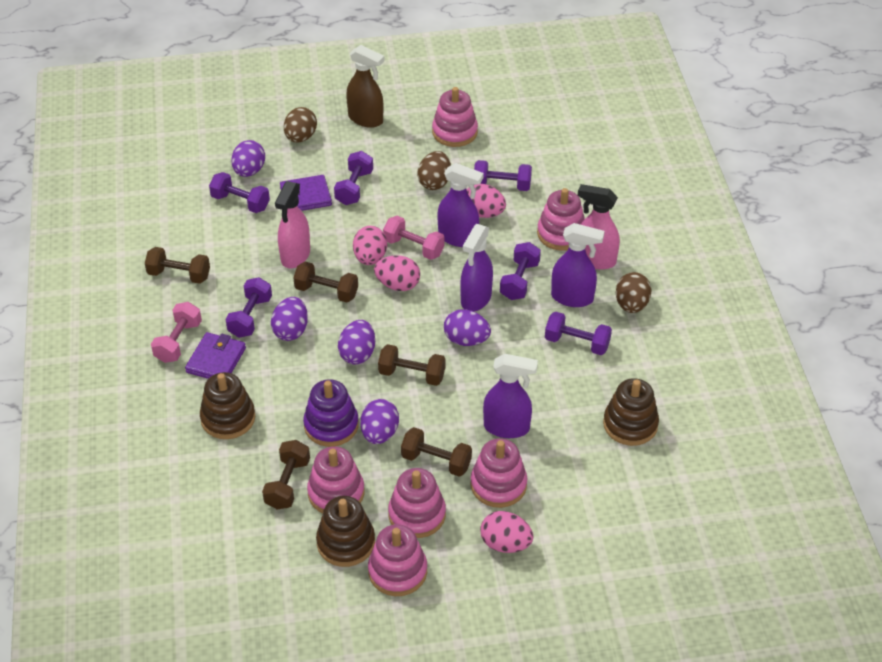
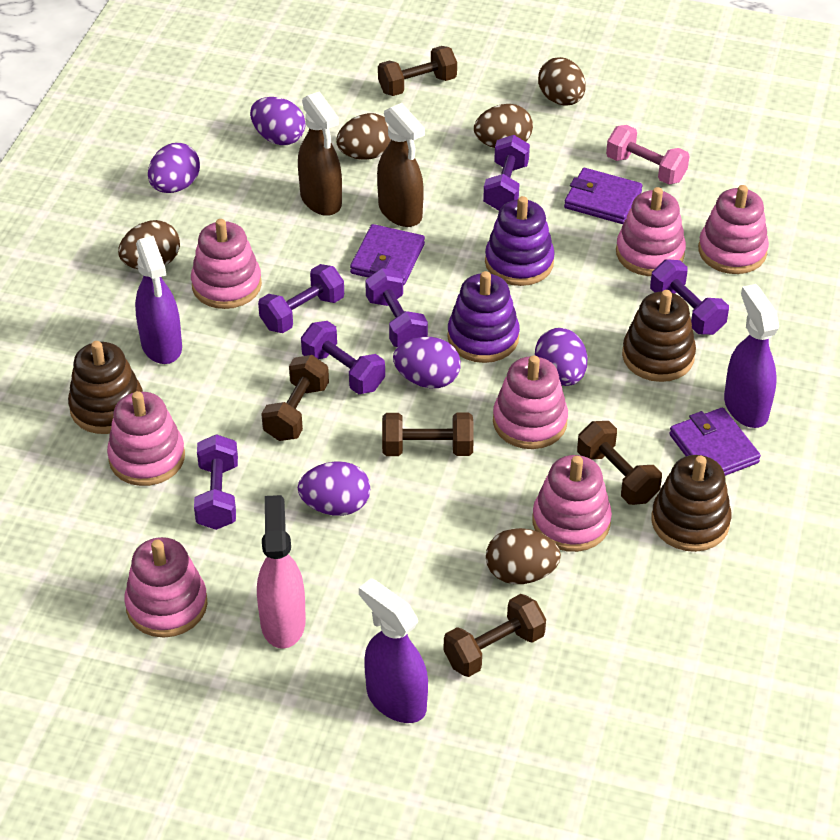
brown egg: [284,107,317,143] [417,151,451,190] [616,272,651,313] = 3 -> [118,220,180,269] [336,113,391,160] [474,104,533,148] [486,528,561,584] [538,57,586,106] = 5
brown spray bottle: [346,45,384,128] = 1 -> [298,91,342,216] [377,103,425,227] = 2
pink dumbbell: [151,302,202,363] [383,216,445,260] = 2 -> [606,125,689,185] = 1
pink egg: [353,226,387,265] [374,255,420,291] [467,184,506,218] [480,511,534,553] = 4 -> none = 0
pink spray bottle: [275,181,310,268] [578,184,620,270] = 2 -> [257,495,306,649] = 1
pink stacking toy: [307,446,364,513] [368,524,427,596] [388,468,446,538] [432,87,478,147] [470,438,527,508] [537,188,585,251] = 6 -> [107,391,185,486] [124,537,208,638] [191,219,262,309] [493,356,568,449] [532,455,612,552] [616,187,686,276] [698,185,769,274] = 7
purple spray bottle: [437,163,484,247] [460,224,493,312] [483,354,538,438] [551,223,604,307] = 4 -> [135,236,182,364] [359,578,428,723] [724,284,779,428] = 3
purple stacking toy: [303,379,359,447] = 1 -> [447,271,520,363] [485,196,555,286] = 2
purple wallet: [185,332,246,379] [280,175,332,211] = 2 -> [350,224,425,285] [564,168,643,224] [669,408,761,476] = 3

